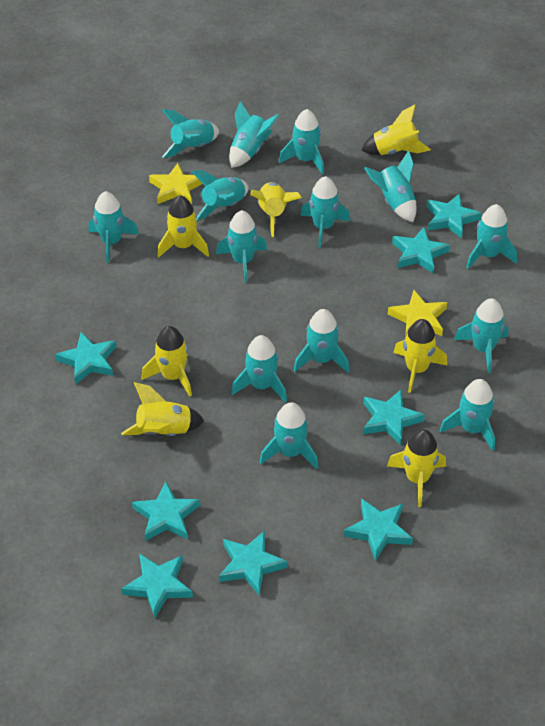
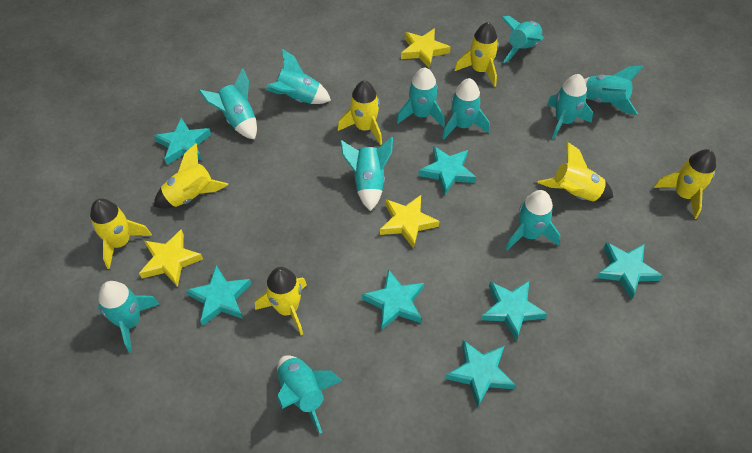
turquoise rocket: [89,191,139,263] [162,109,219,158] [192,170,248,221] [216,210,267,282] [229,101,279,168] [231,335,287,402] [260,402,318,469] [279,109,324,175] [294,309,349,372] [300,176,350,247] [364,150,416,222] [440,379,495,451] [454,298,509,373] [466,204,517,268] = 14 -> [98,281,159,353] [199,68,257,140] [265,49,331,104] [277,355,342,433] [340,137,393,211] [396,67,445,128] [442,78,490,140] [501,16,543,63] [506,190,560,250] [547,74,593,139] [584,65,644,115] = 11
turquoise star: [55,332,117,385] [121,554,193,618] [132,481,200,541] [219,531,288,596] [344,498,413,561] [363,390,425,446] [392,227,450,273] [426,193,482,239] = 8 -> [154,118,211,165] [186,265,251,326] [362,269,424,330] [418,146,476,195] [445,340,516,408] [481,281,547,341] [596,242,663,299] = 7
yellow star: [149,163,203,205] [388,290,447,338] = 2 -> [139,229,203,287] [380,195,439,249] [401,28,451,69] = 3

